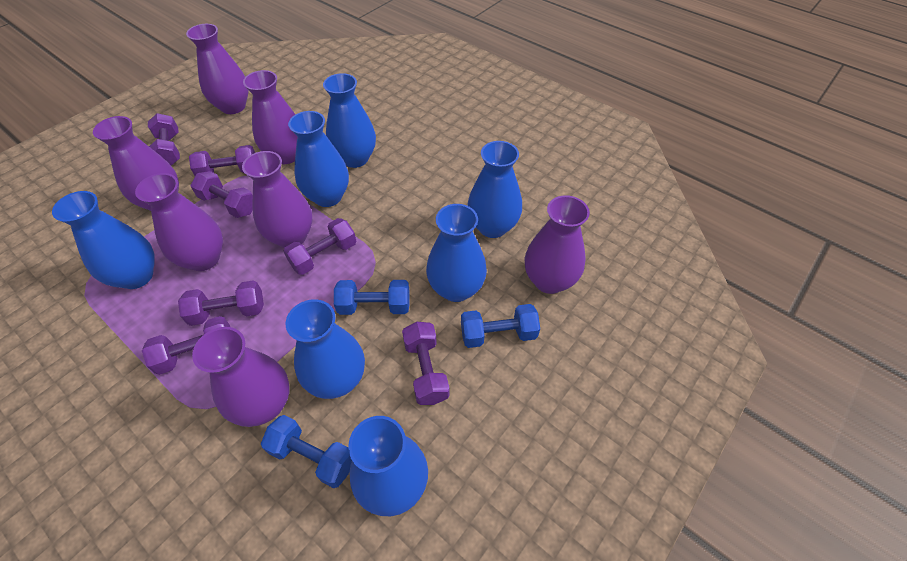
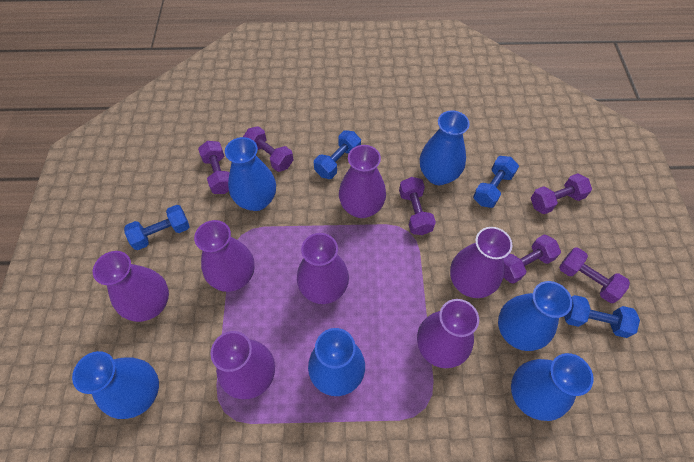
blue dumbbell: [261,415,352,488] [334,280,410,315] [461,304,540,348] = 3 -> [124,205,190,250] [314,130,361,179] [473,156,519,208] [564,295,640,338] = 4
blue vase: [52,191,155,289] [286,299,365,399] [288,111,349,207] [323,73,376,168] [348,416,428,516] [426,204,487,302] [467,141,522,238] = 7 -> [72,351,159,419] [225,137,276,211] [308,328,365,396] [420,111,470,185] [498,281,572,351] [511,353,594,421] = 6
purple dumbbell: [142,316,230,375] [148,113,180,166] [178,280,264,326] [189,145,255,176] [191,171,253,218] [283,218,356,275] [402,322,449,405] = 7 -> [198,141,229,194] [243,126,294,172] [399,177,436,235] [503,235,561,284] [531,173,592,214] [559,248,630,303] = 6

